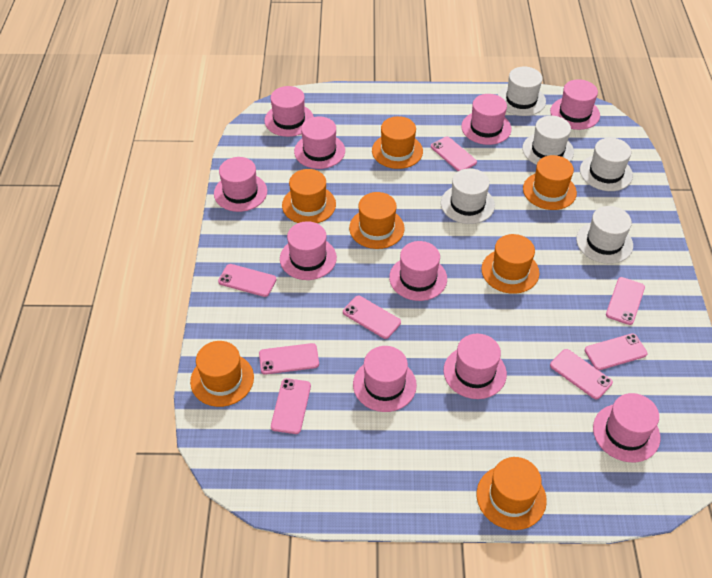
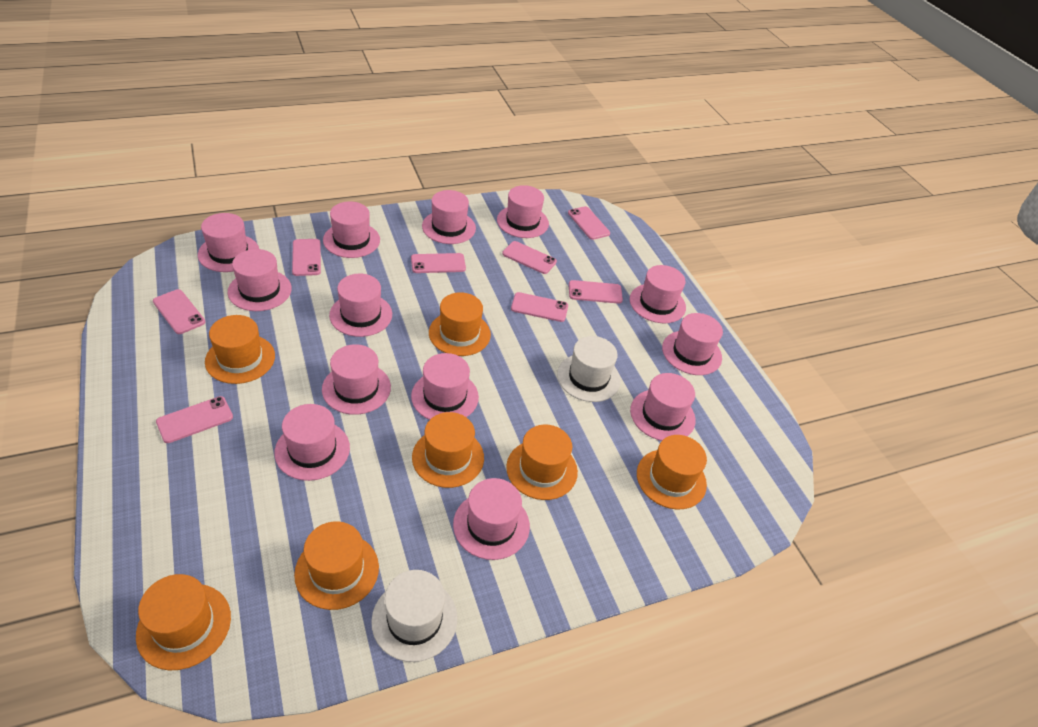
pink hat: [214,157,267,212] [264,86,314,137] [280,221,337,280] [294,116,345,169] [353,346,417,412] [389,241,447,301] [444,334,507,399] [461,94,512,145] [550,79,600,130] [593,393,660,462] = 10 -> [198,213,259,272] [228,249,292,311] [274,404,350,481] [322,344,391,415] [323,201,380,258] [329,273,392,337] [411,353,479,420] [422,190,476,244] [453,478,530,560] [497,185,549,238] [630,265,686,323] [630,373,696,441] [662,313,723,375] = 13
white hat: [441,168,495,224] [498,66,546,116] [522,116,574,165] [576,206,633,264] [580,138,633,191] = 5 -> [371,570,458,662] [557,336,621,402] = 2

